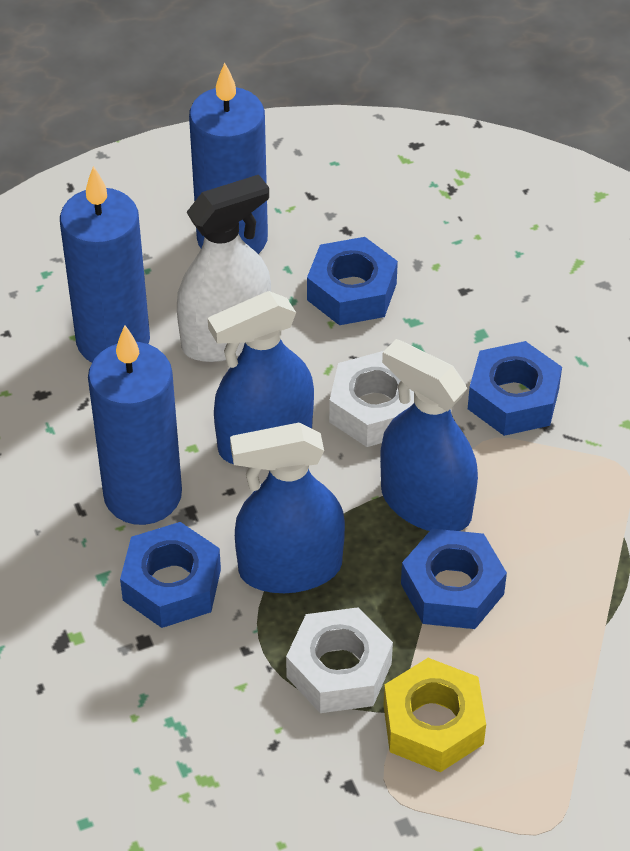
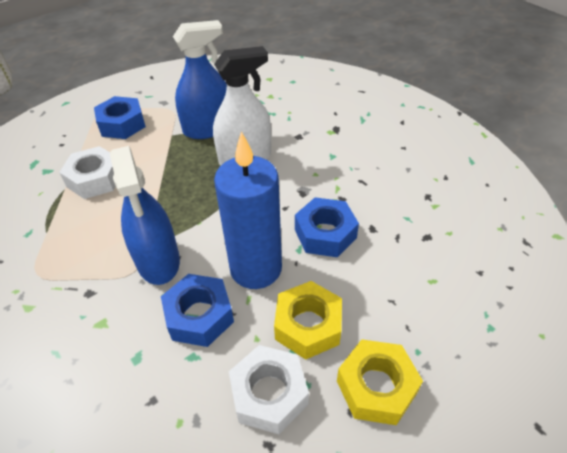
blue candle: [60,166,150,363] [88,325,182,525] [189,63,268,254] = 3 -> [214,131,282,289] = 1
blue nut: [120,522,221,628] [307,237,398,325] [401,529,507,629] [468,341,562,436] = 4 -> [94,96,146,139] [161,274,234,347] [295,197,359,257] = 3
blue spray bottle: [208,291,314,464] [230,423,345,593] [380,339,478,531] = 3 -> [110,146,180,285] [173,20,227,139] = 2
yellow nut: [384,658,486,772] = 1 -> [274,281,342,359] [337,339,423,425] = 2

